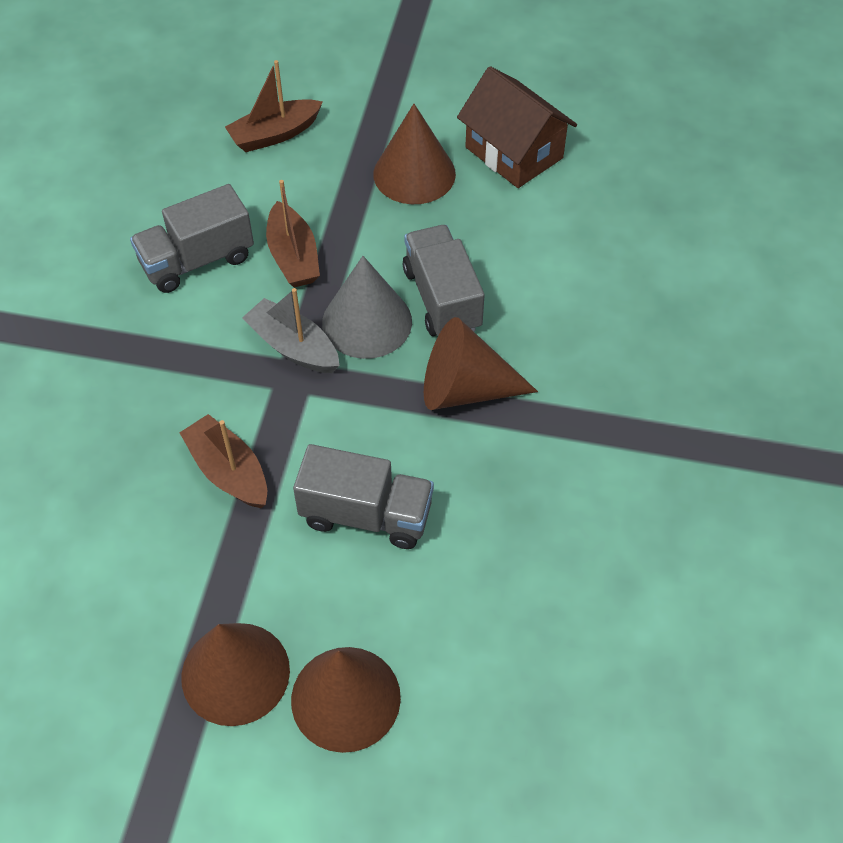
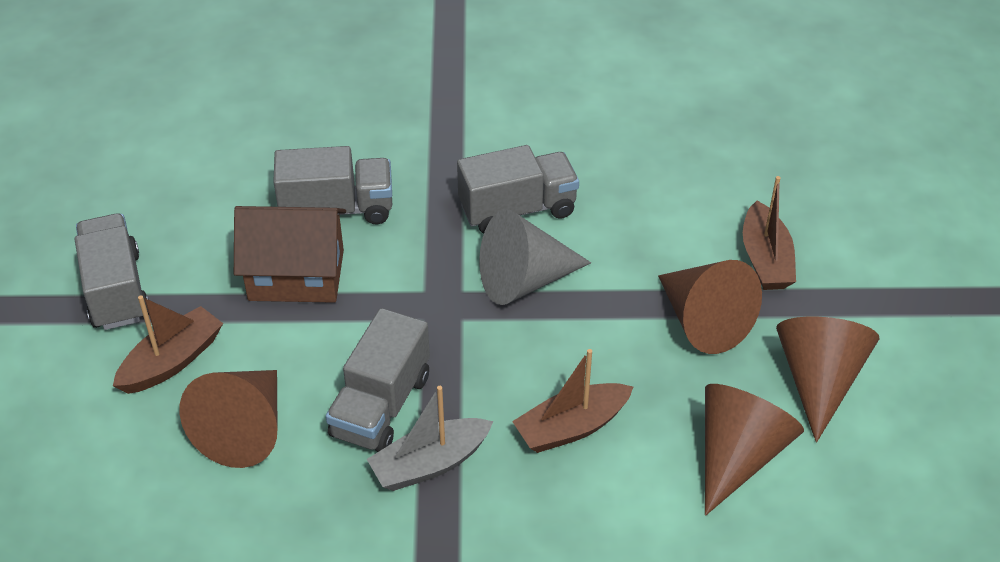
grey truck: [130,184,254,293] [293,444,434,549] [403,225,485,336] = 3 -> [75,213,149,330] [273,146,392,224] [326,308,430,452] [457,145,579,234] = 4

